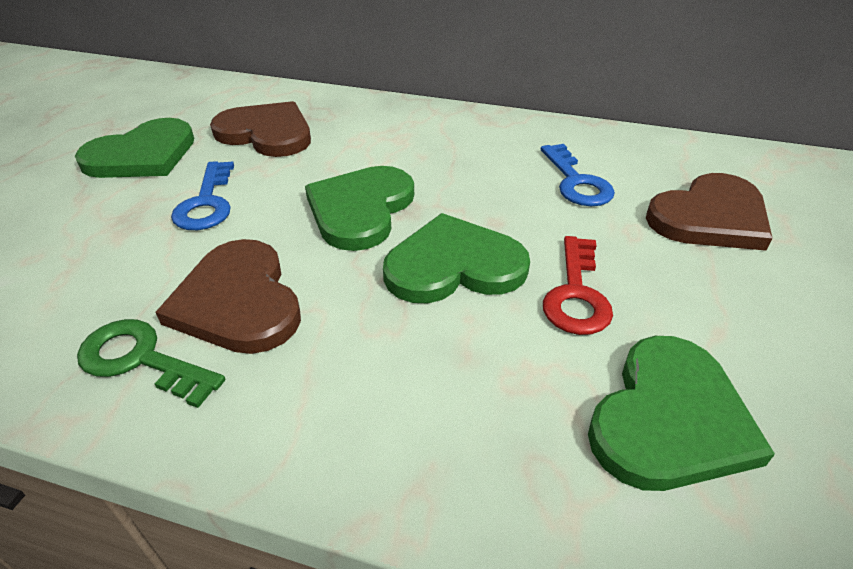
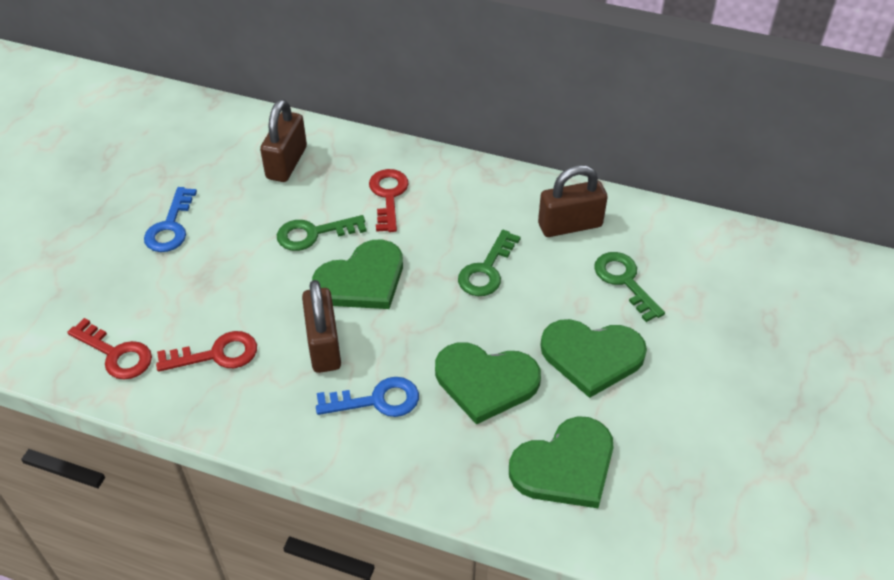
brown heart: [156,239,301,354] [210,101,311,157] [646,173,773,251] = 3 -> none = 0
brown padlock: none = 0 -> [260,99,307,182] [302,280,341,373] [538,165,608,237] = 3
green key: [77,319,225,408] = 1 -> [277,215,367,251] [458,230,521,296] [594,252,665,322] = 3
red key: [543,236,613,335] = 1 -> [67,318,152,380] [156,331,257,372] [369,169,408,232] = 3

